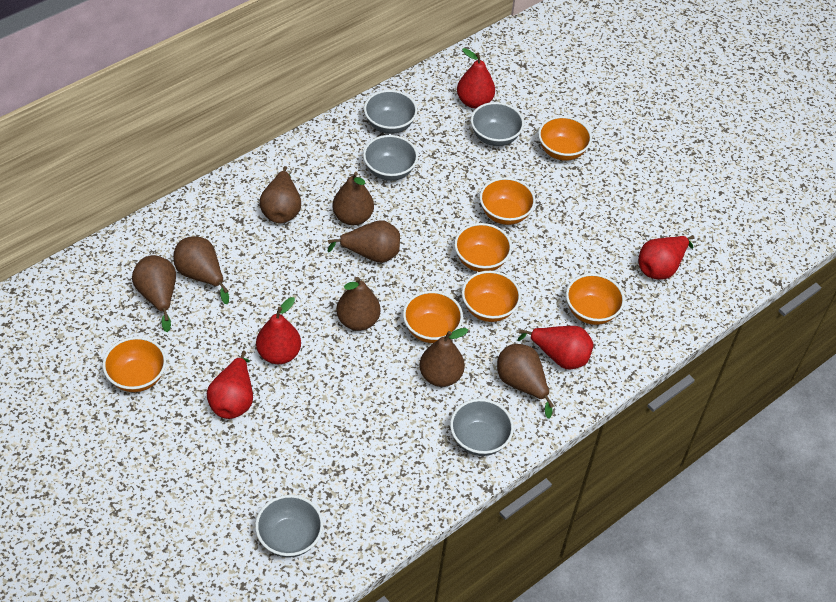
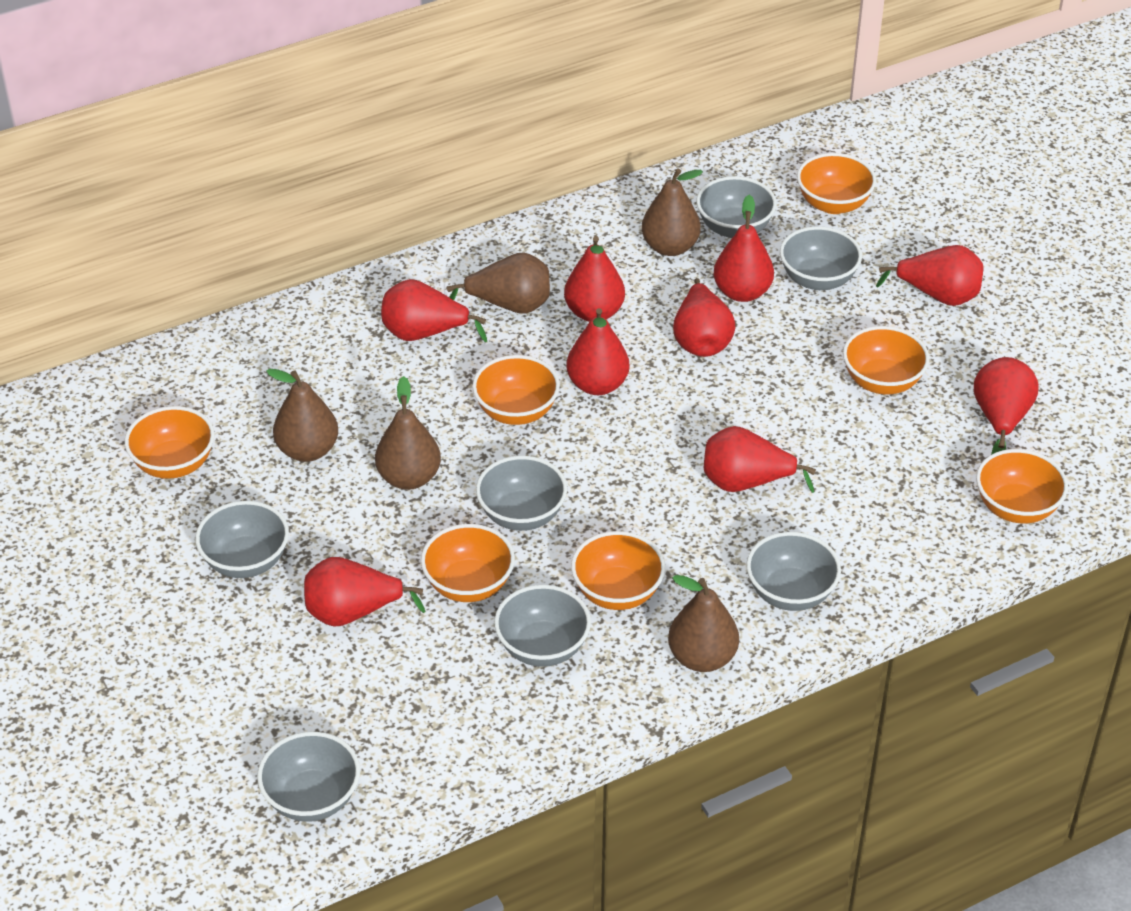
brown pear: [132,255,176,332] [174,236,229,304] [259,166,301,223] [328,220,400,263] [332,172,374,225] [336,277,380,331] [419,328,468,387] [497,344,554,419] = 8 -> [266,369,338,462] [375,376,441,490] [447,253,550,314] [642,169,703,256] [668,575,739,672] = 5
grey bowl: [255,495,323,558] [363,135,418,181] [364,90,417,134] [450,399,514,456] [471,102,524,146] = 5 -> [195,501,289,578] [257,732,360,822] [476,456,567,531] [494,585,591,667] [696,176,776,238] [746,532,841,611] [780,226,862,290] = 7
red pear: [207,351,253,419] [256,297,301,364] [457,48,495,108] [517,326,593,369] [639,235,695,279] = 5 -> [304,557,426,627] [381,279,487,342] [564,236,625,322] [566,308,629,395] [673,278,735,357] [704,426,816,493] [714,195,774,302] [876,245,984,306] [974,357,1039,455] = 9

